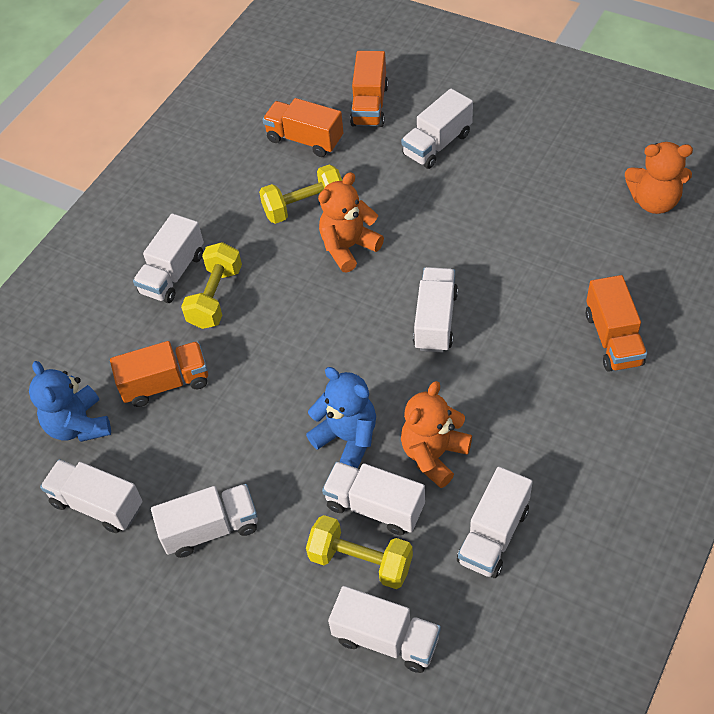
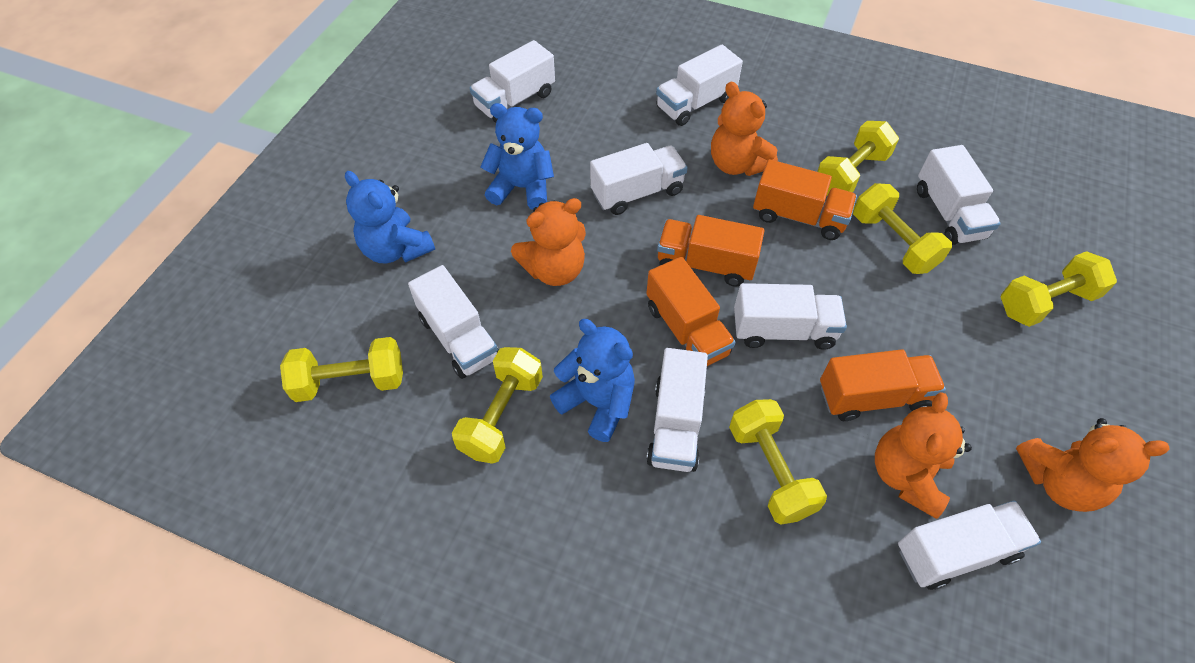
blue teddy bear: [29,361,111,442] [306,367,376,468] = 2 -> [345,171,435,263] [481,103,554,210] [550,319,635,442] = 3
orange teddy bear: [318,172,384,272] [401,381,472,488] [625,142,693,214] = 3 -> [511,198,586,286] [711,82,778,176] [875,392,972,519] [1016,418,1170,512] = 4
yellow dumbbell: [181,242,242,329] [259,164,342,224] [306,515,413,589] = 3 -> [280,337,403,402] [452,347,543,464] [729,399,827,525] [817,121,899,196] [853,183,952,274] [1001,251,1117,327] = 6

